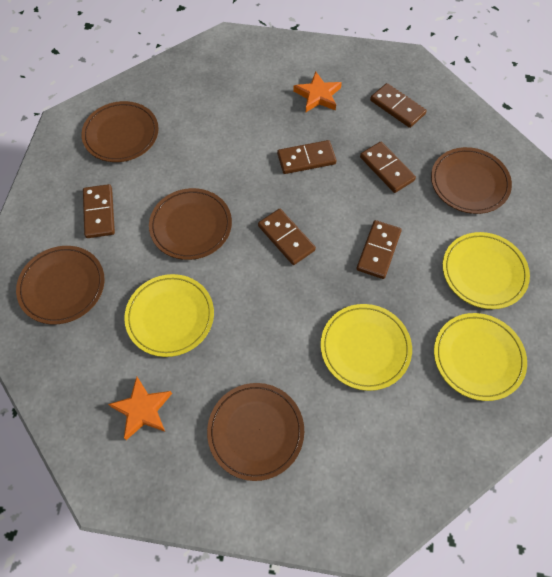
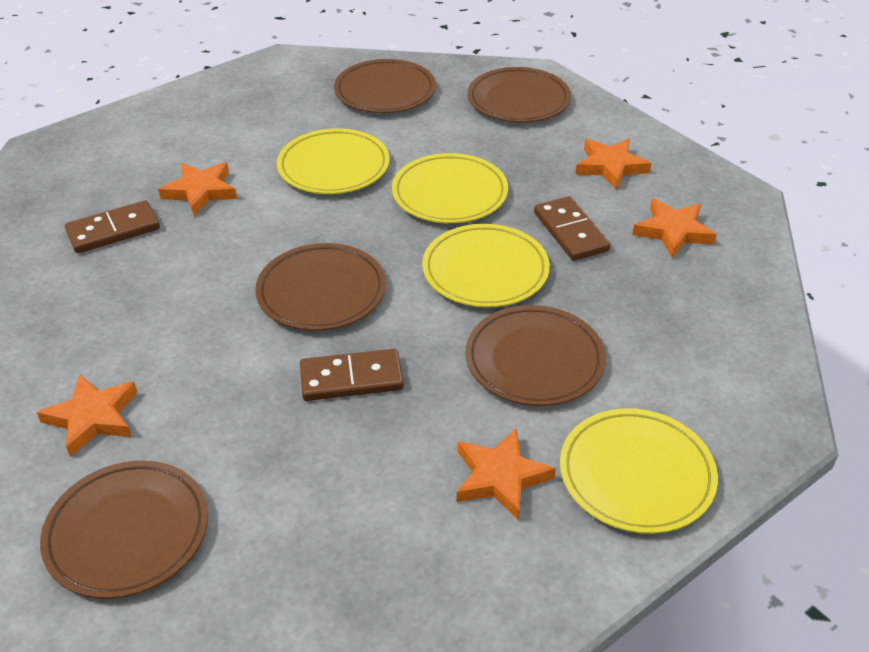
brown domino: [83,184,115,238] [258,209,316,265] [277,140,337,174] [356,220,402,279] [360,142,416,193] [370,83,427,128] = 6 -> [65,200,160,253] [300,349,404,401] [534,196,611,261] = 3
orange star: [108,377,172,440] [293,71,342,112] = 2 -> [37,374,138,457] [158,162,237,216] [457,428,556,520] [575,138,652,190] [633,199,717,258] = 5

